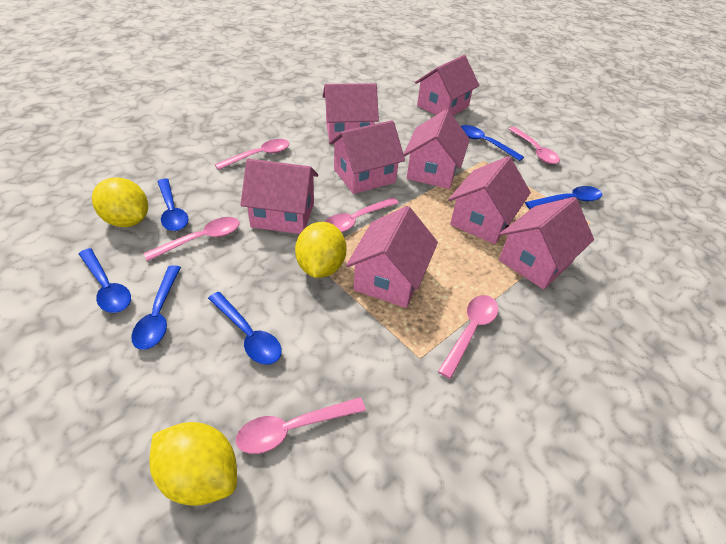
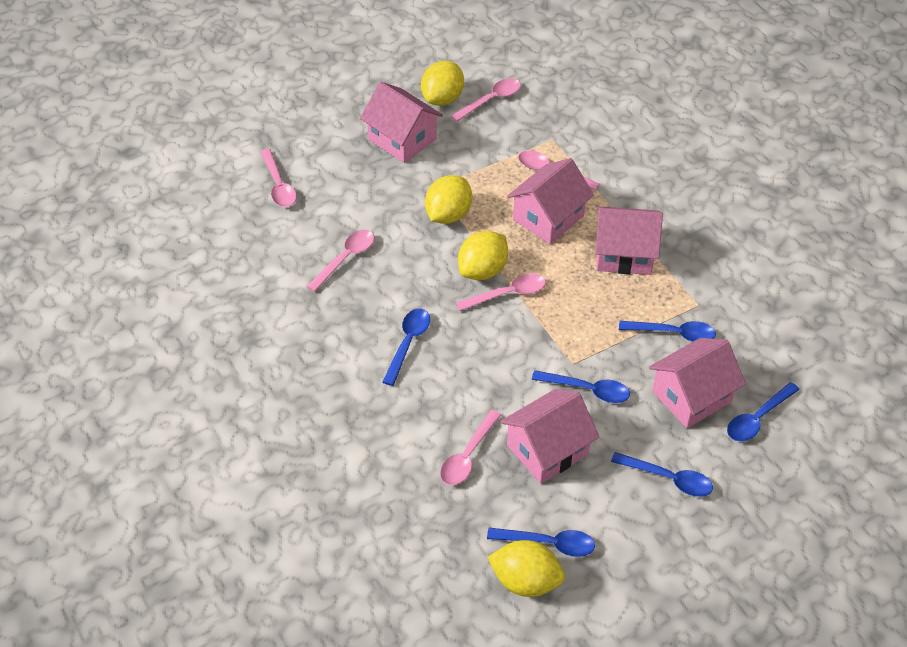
pink house: [240,159,318,234] [323,83,379,141] [329,120,405,194] [346,206,438,308] [404,109,470,189] [415,55,479,116] [448,156,531,244] [499,197,594,289] = 8 -> [360,82,443,163] [500,389,599,484] [507,158,594,244] [595,206,663,275] [649,338,746,428] = 5
yellow lemon: [92,177,148,227] [149,422,237,506] [295,222,347,278] = 3 -> [421,61,464,106] [425,175,472,224] [458,231,508,280] [488,540,565,597] = 4

